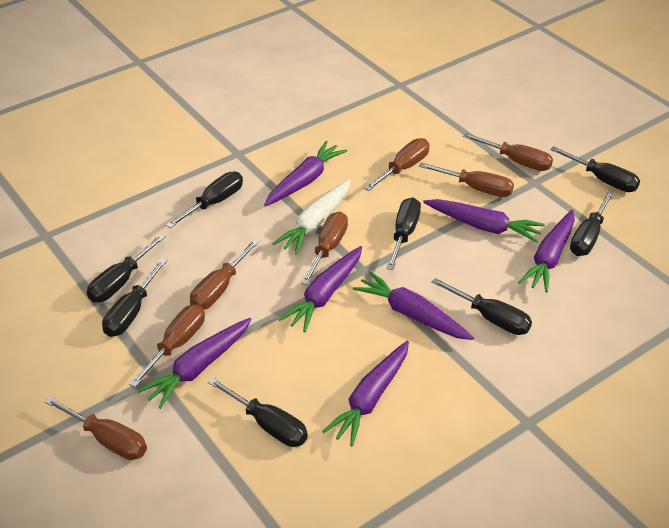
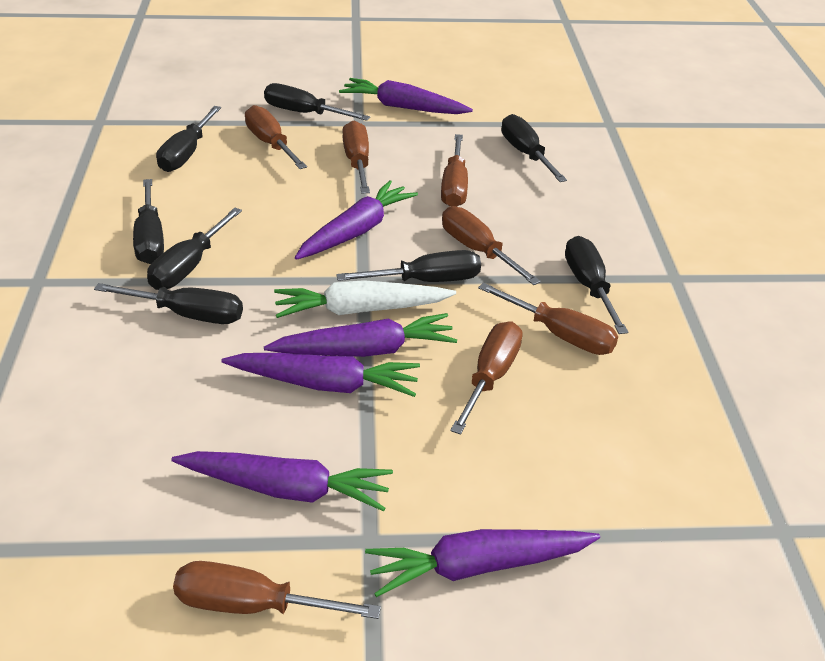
purple carrot: [138,318,252,409] [264,141,347,206] [278,246,362,332] [322,341,409,446] [353,271,474,340] [423,199,545,243] [518,210,575,293] = 7 -> [171,451,393,511] [221,353,420,397] [264,313,457,357] [295,180,418,260] [339,78,473,114] [365,529,600,597] = 6

